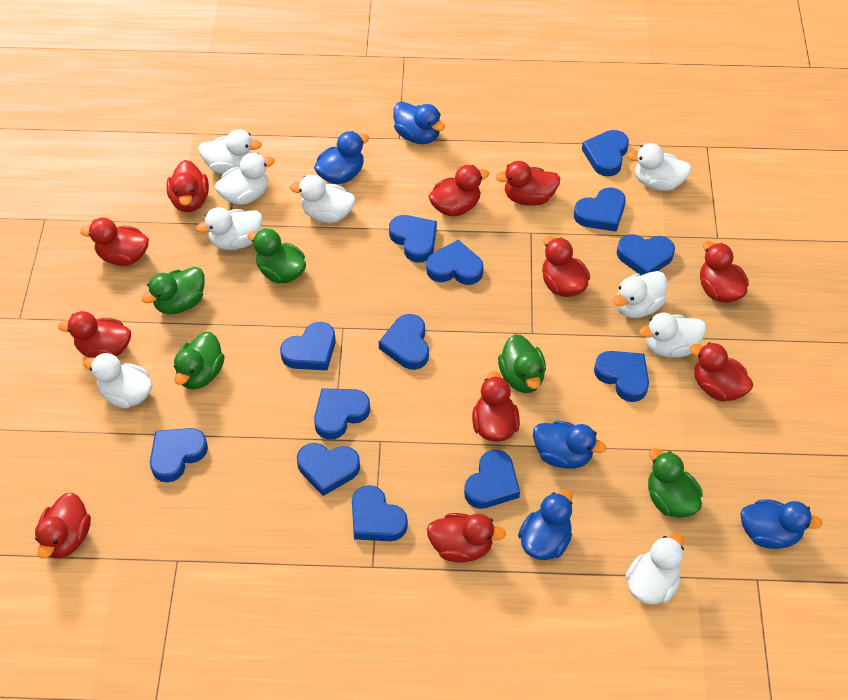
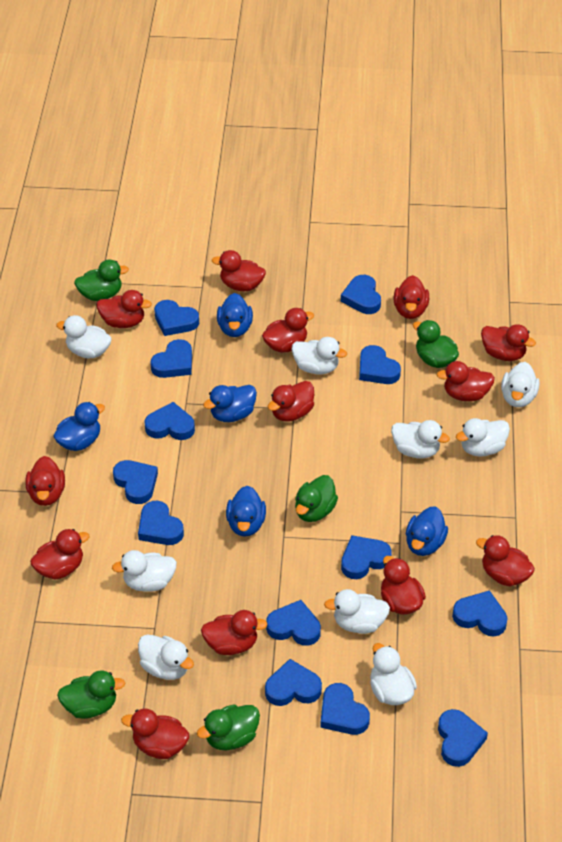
red duck: [35,492,91,559] [58,311,131,358] [80,218,149,266] [166,160,209,212] [427,513,506,562] [428,165,489,216] [472,371,520,442] [495,161,560,206] [542,236,590,297] [690,342,753,402] [700,241,749,303] = 11 -> [25,456,65,506] [30,529,89,579] [97,290,152,328] [121,708,189,759] [201,610,268,655] [212,250,266,291] [262,308,314,353] [268,381,314,422] [381,556,426,615] [394,275,429,319] [437,361,495,401] [476,535,535,586] [481,324,536,361] = 13

